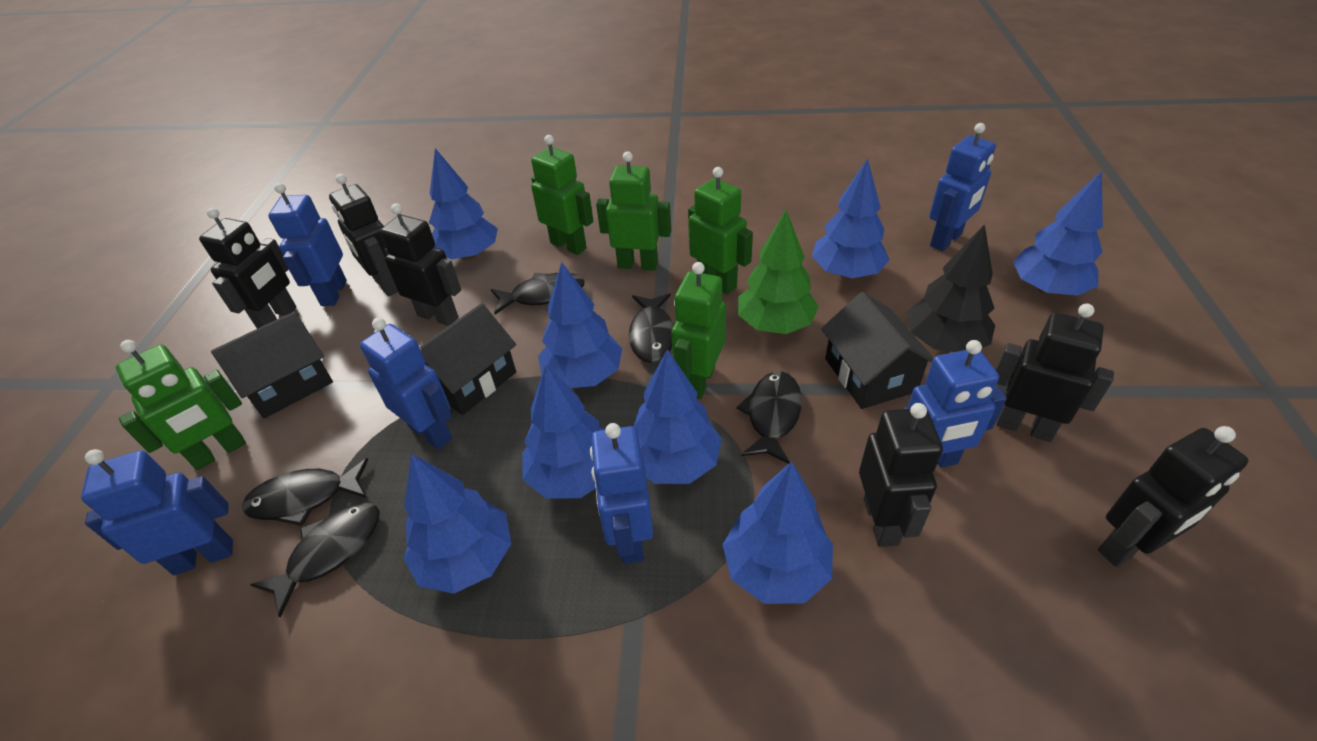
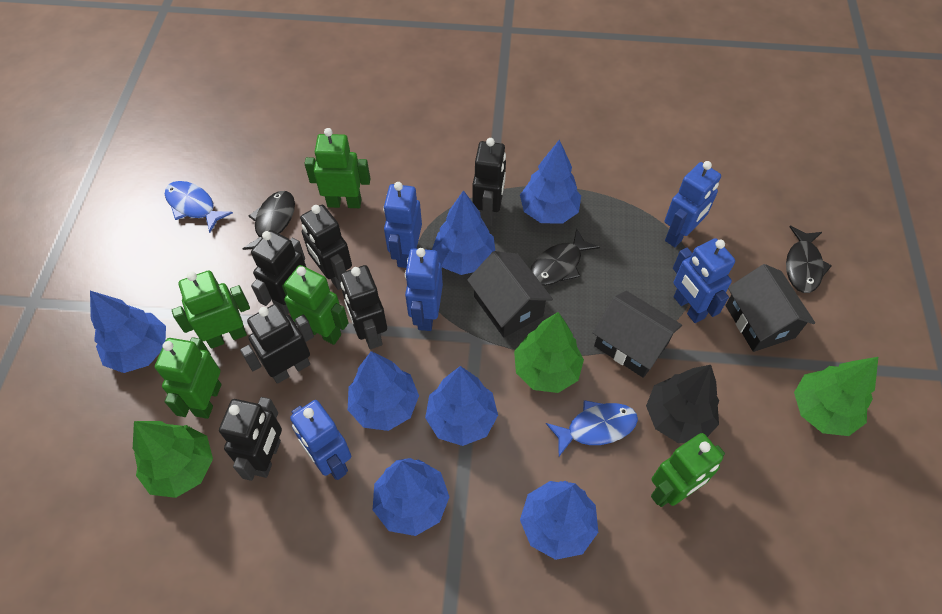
black fish: [242,458,368,526] [250,503,380,617] [491,273,585,314] [629,293,675,363] [737,371,802,464] = 5 -> [242,191,295,250] [530,228,600,286] [786,226,832,293] = 3
blue fish: none = 0 -> [165,181,233,233] [546,400,638,456] = 2
blue robot: [81,449,233,575] [268,183,347,306] [360,318,452,449] [590,423,653,564] [904,340,1007,468] [929,123,996,251] = 6 -> [290,400,351,480] [383,182,422,268] [405,248,443,331] [665,161,721,247] [673,238,735,323] = 5
blue tree: [403,453,511,594] [429,148,498,260] [522,364,604,499] [538,262,622,388] [634,349,722,484] [723,461,833,604] [812,158,890,278] [1013,171,1103,296] = 8 -> [90,291,166,373] [348,351,419,431] [373,458,449,536] [425,366,498,446] [432,190,495,275] [520,139,581,224] [520,481,598,560] = 7
green tree: [738,210,819,334] = 1 -> [133,421,213,498] [514,312,584,393] [794,357,878,436] = 3

